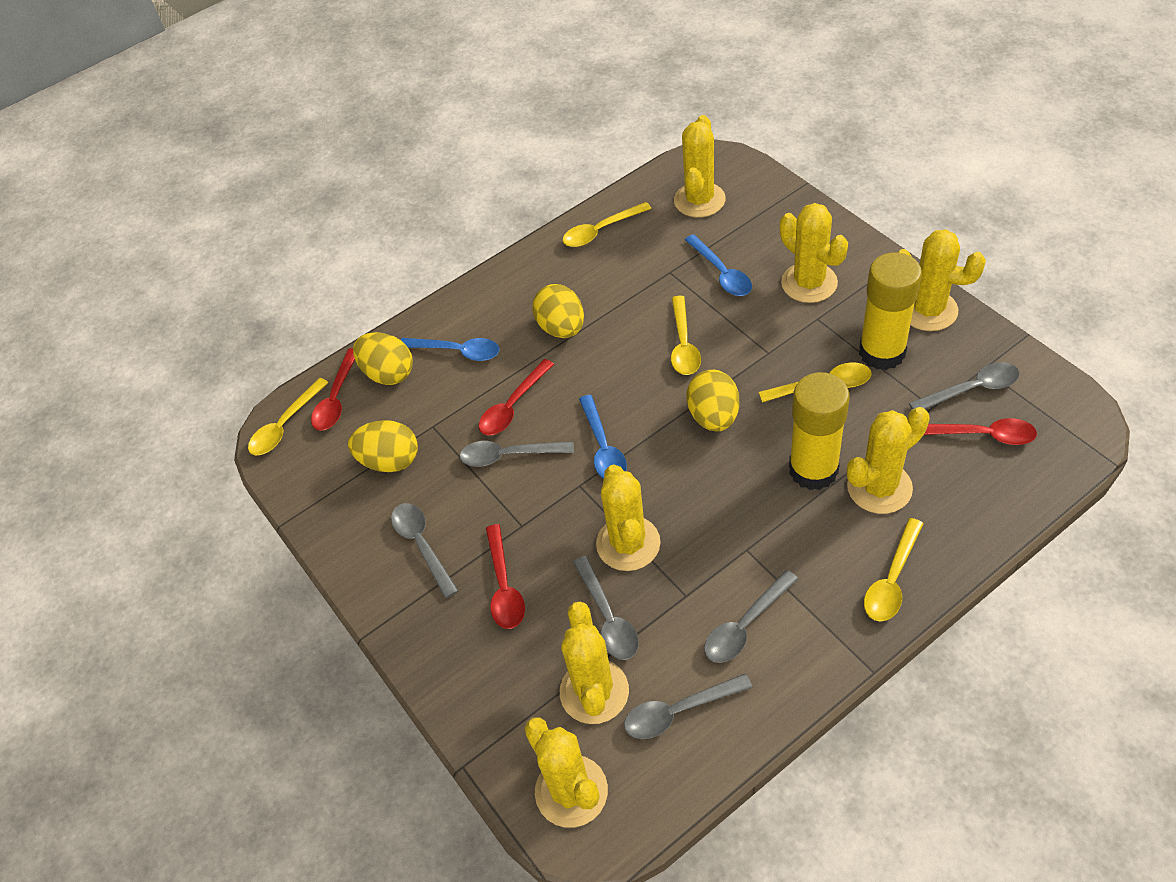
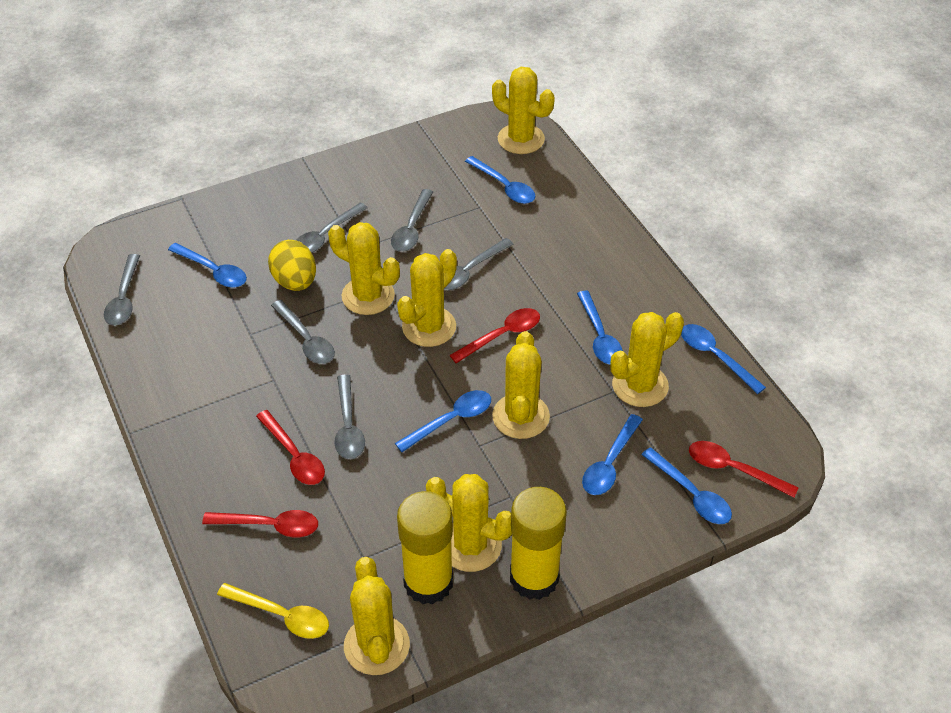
blue spoon: [401,338,500,361] [579,395,627,479] [685,234,752,296] = 3 -> [168,243,247,288] [395,390,491,452] [465,156,536,204] [577,291,623,364] [582,414,643,495] [641,447,732,524] [681,324,766,394] = 7
yellow egg: [348,420,418,472] [353,332,413,385] [532,284,584,338] [686,370,739,432] = 4 -> [268,240,316,291] = 1
yellow spoon: [248,378,329,455] [563,202,652,247] [671,296,701,375] [759,362,872,403] [864,518,924,622] = 5 -> [217,583,329,639] = 1

